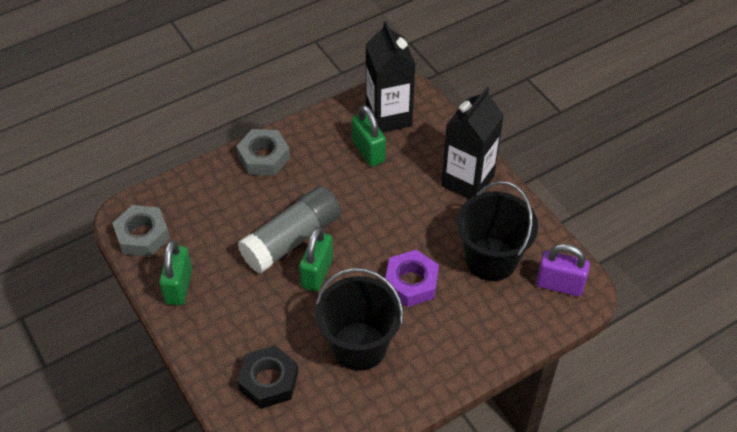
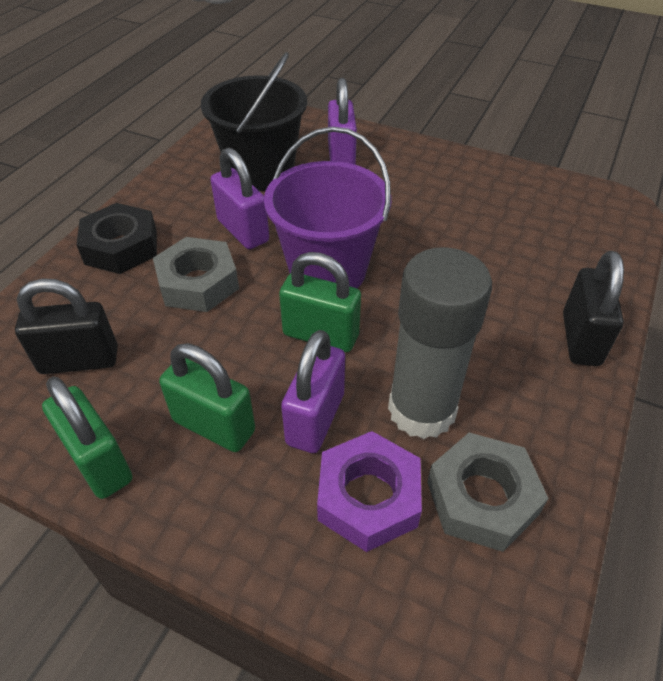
black bucket: [316,268,403,371] [457,181,538,281] = 2 -> [201,52,307,191] = 1
black carton: [366,21,416,133] [441,87,504,199] = 2 -> none = 0
black padlock: none = 0 -> [15,278,118,374] [563,251,624,366] = 2
purple bucket: none = 0 -> [264,126,391,288] = 1
purple padlock: [536,244,590,296] = 1 -> [211,148,269,249] [281,330,345,453] [328,78,357,165] = 3

